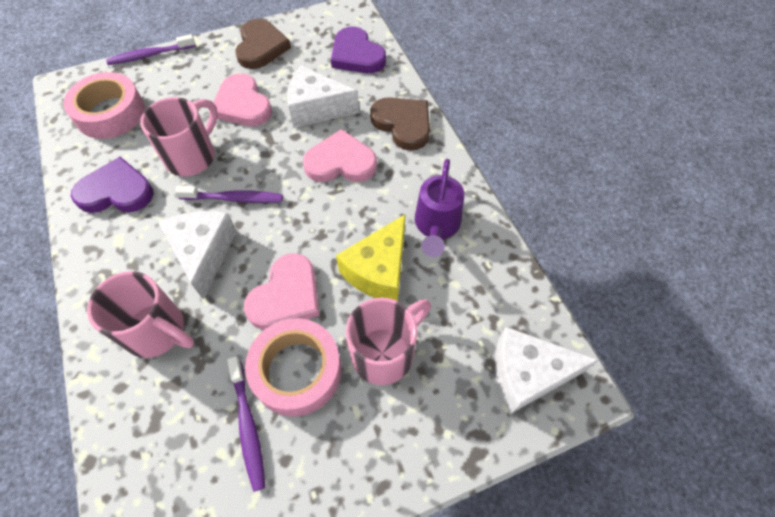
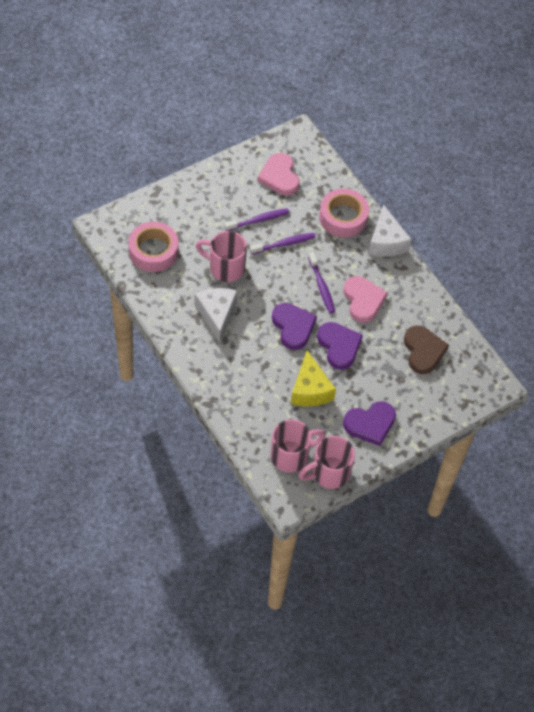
brown heart: [235,19,291,69] [370,97,430,151] = 2 -> [404,325,449,374] = 1
pink heart: [213,73,272,126] [244,253,320,330] [303,129,377,182] = 3 -> [257,153,300,196] [344,276,388,323] = 2
purple heart: [71,157,153,213] [331,26,386,73] = 2 -> [272,303,317,350] [317,322,363,370] [343,401,396,446] = 3
purple watering can: [415,159,464,257] = 1 -> none = 0
white cheese: [158,211,237,299] [287,66,359,128] [495,327,599,414] = 3 -> [195,288,237,343] [368,204,412,257] = 2

